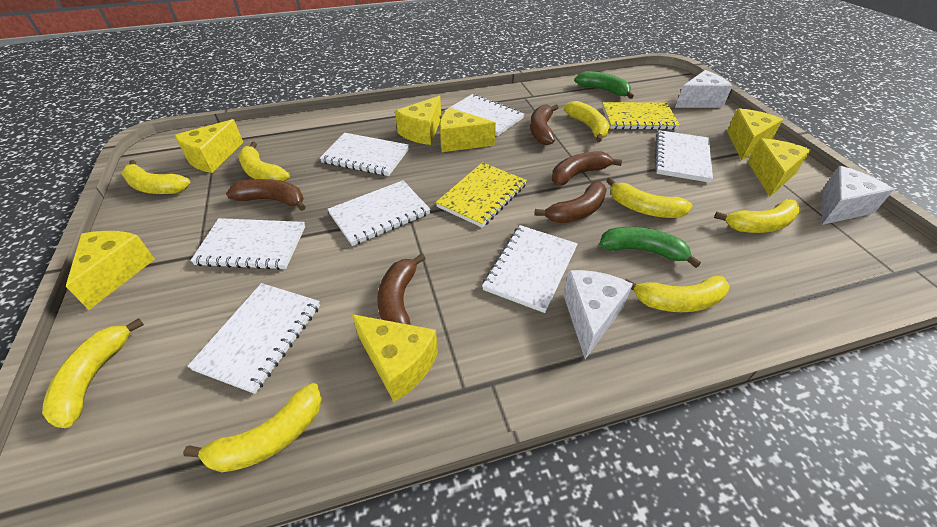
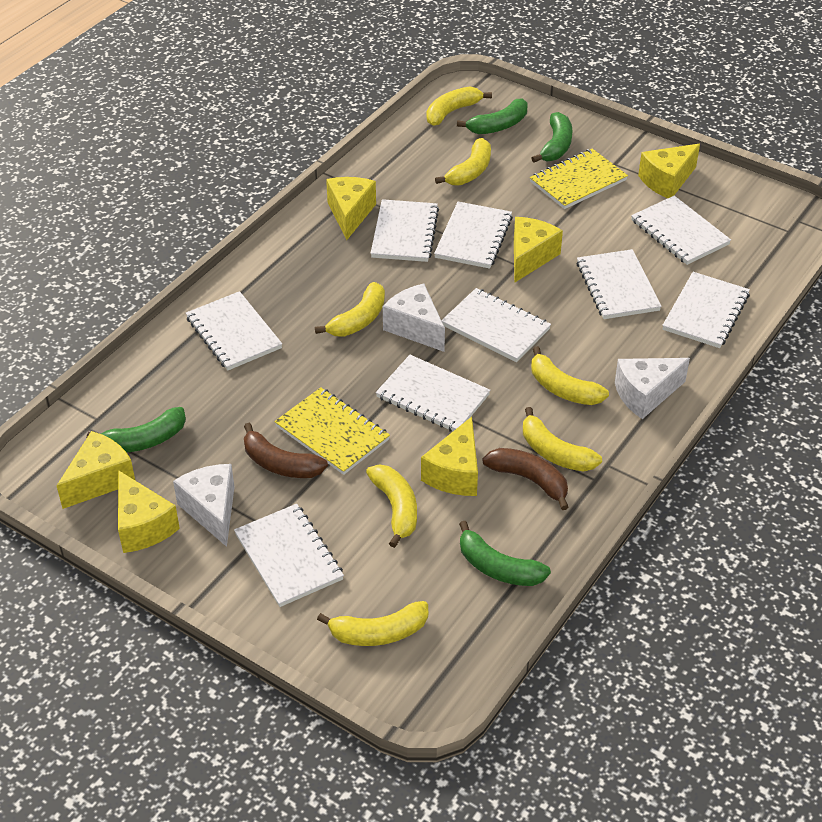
brown banana: [226,179,306,211] [377,253,426,325] [530,104,559,145] [535,181,607,223] [552,151,622,186] = 5 -> [244,423,328,478] [482,448,568,510] = 2
green banana: [574,71,634,99] [599,227,701,268] = 2 -> [87,407,186,452] [457,98,527,134] [459,521,551,586] [532,112,573,162] = 4
white notebook: [187,283,320,394] [190,218,305,270] [320,133,409,176] [327,180,431,246] [445,94,524,136] [482,225,578,313] [655,130,713,183] = 7 -> [186,291,282,370] [234,504,344,607] [370,199,439,262] [376,355,490,432] [434,202,513,269] [441,288,551,362] [577,249,662,319] [631,196,731,265] [662,272,750,348] = 9
yellow banana: [42,318,144,428] [121,160,190,194] [183,383,322,472] [239,142,290,182] [564,101,610,142] [606,177,692,218] [625,276,730,312] [714,199,801,233] = 8 -> [315,282,385,337] [317,601,428,646] [366,464,417,548] [427,87,492,126] [435,138,491,185] [523,407,602,472] [531,346,609,405] = 7
yellow cheese: [66,231,155,310] [174,119,243,173] [352,314,438,402] [395,96,441,145] [440,108,496,152] [727,108,783,160] [748,138,811,197] = 7 -> [57,431,135,509] [118,470,180,553] [326,177,376,240] [421,417,478,496] [514,217,563,283] [638,144,700,198] = 6

